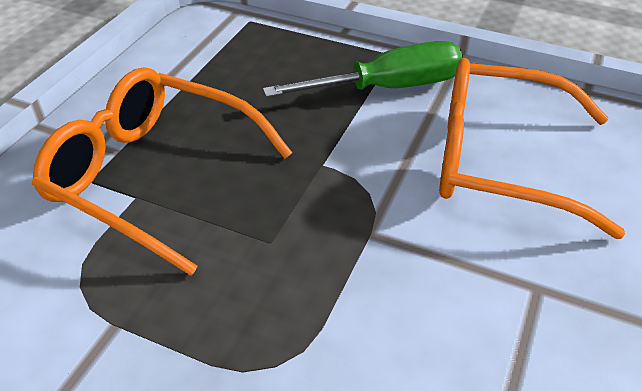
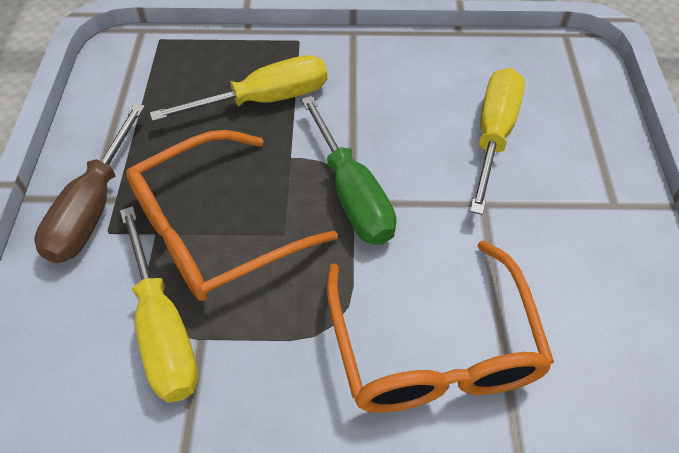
brown screwdriver: none = 0 -> [34,104,145,263] = 1
yellow screwdriver: none = 0 -> [120,206,199,403] [150,55,327,121] [470,68,525,215] = 3

